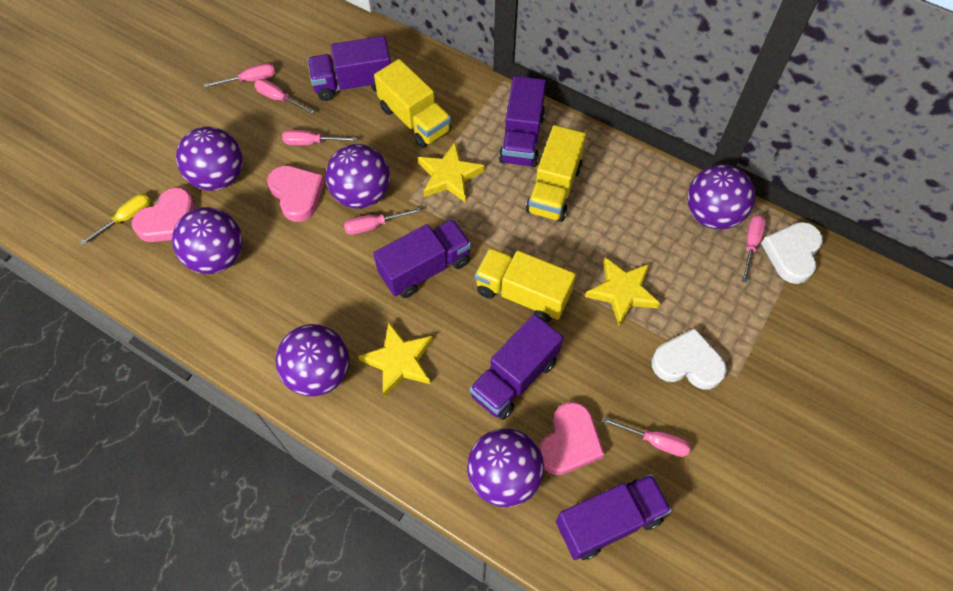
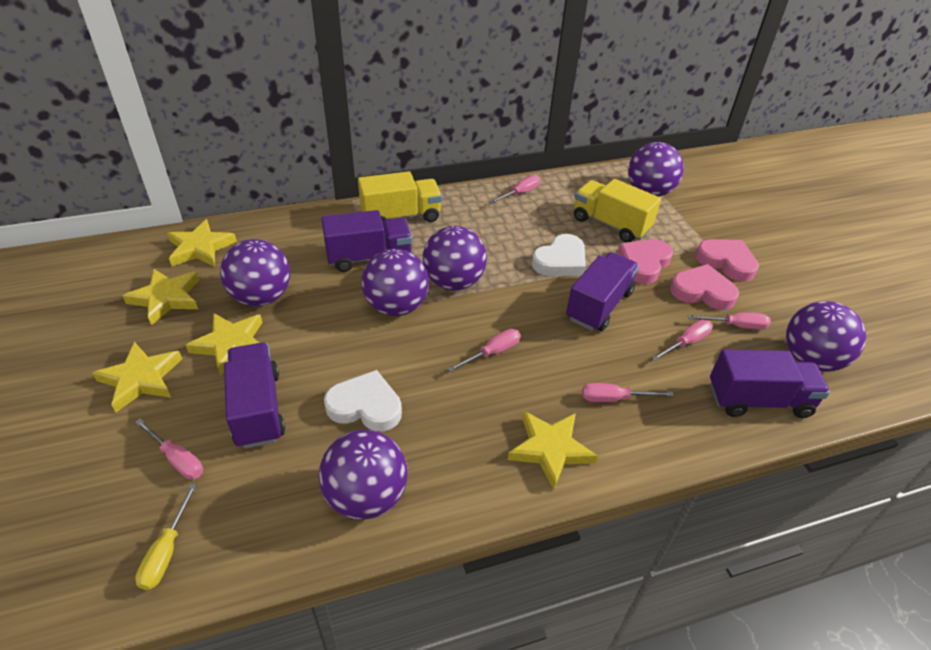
purple truck: [308,36,391,101] [373,219,471,298] [470,314,563,420] [499,76,546,167] [556,474,672,560] = 5 -> [224,343,285,449] [321,210,412,272] [566,252,639,331] [710,349,830,418] = 4
yellow star: [358,322,433,397] [418,142,485,203] [585,257,661,326] = 3 -> [92,342,182,412] [123,269,200,325] [167,219,237,267] [186,313,263,376] [508,411,598,489] = 5
yellow truck: [374,59,451,148] [475,248,576,322] [526,125,586,222] = 3 -> [358,171,442,222] [574,179,661,243] = 2

